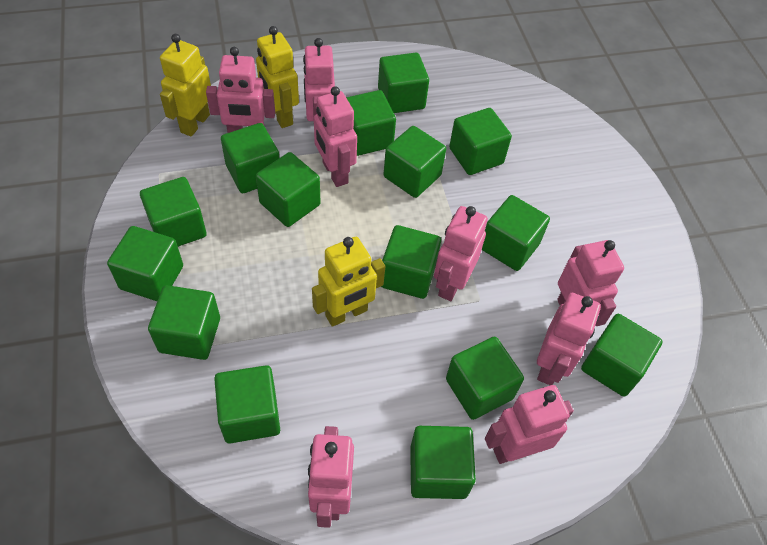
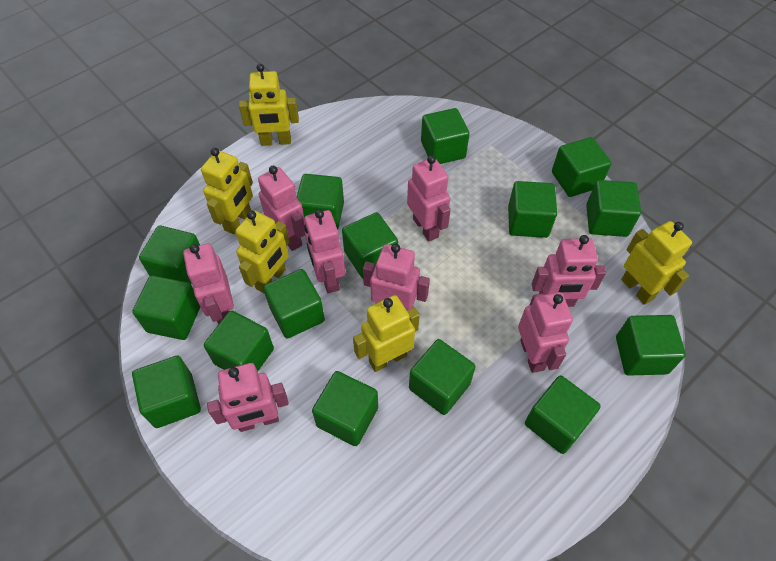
yellow robot: [160,34,211,137] [256,26,299,128] [312,237,385,327] = 3 -> [201,148,253,234] [235,210,289,294] [239,64,299,146] [353,295,420,372] [621,221,692,305] = 5

